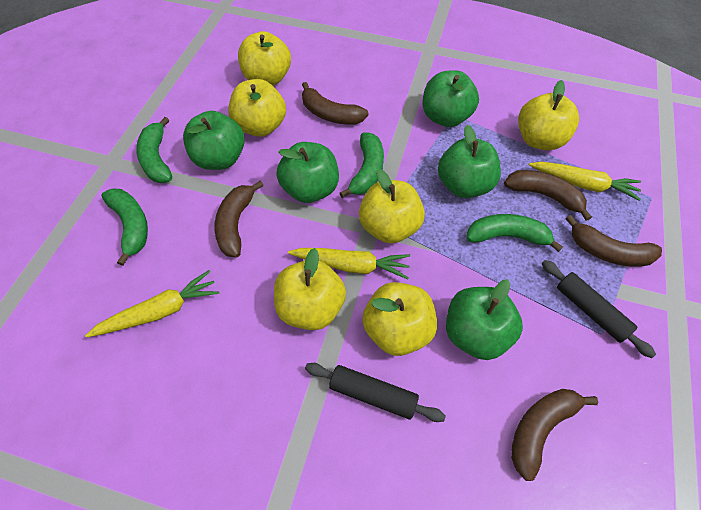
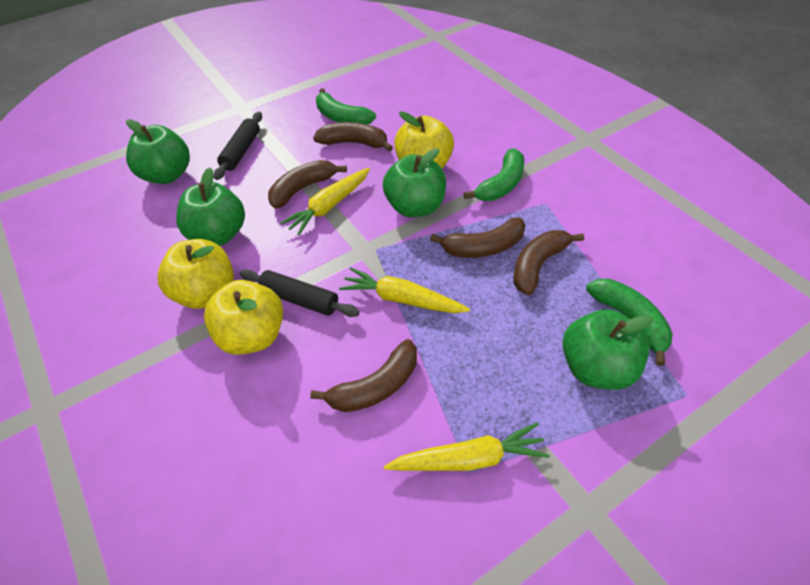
green apple: [183,111,245,170] [276,142,339,203] [423,70,479,127] [438,125,501,198] [446,279,523,360] = 5 -> [126,119,190,184] [176,167,245,246] [383,148,446,218] [562,309,653,390] = 4
green banana: [101,189,148,266] [136,117,172,183] [340,133,384,198] [467,214,563,252] = 4 -> [316,88,376,125] [464,148,524,201] [586,279,673,366] = 3
yellow apple: [228,79,286,137] [238,31,291,86] [274,248,346,330] [359,169,425,244] [362,282,437,356] [518,80,579,150] = 6 -> [157,239,234,309] [204,280,283,355] [394,111,454,168] = 3

